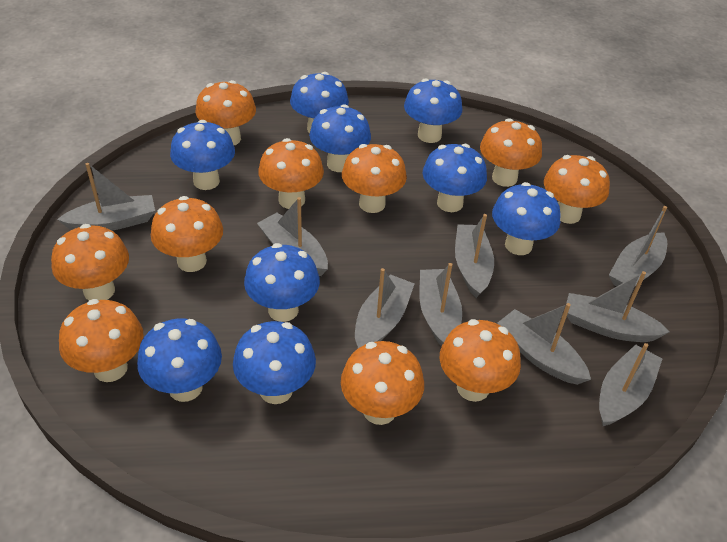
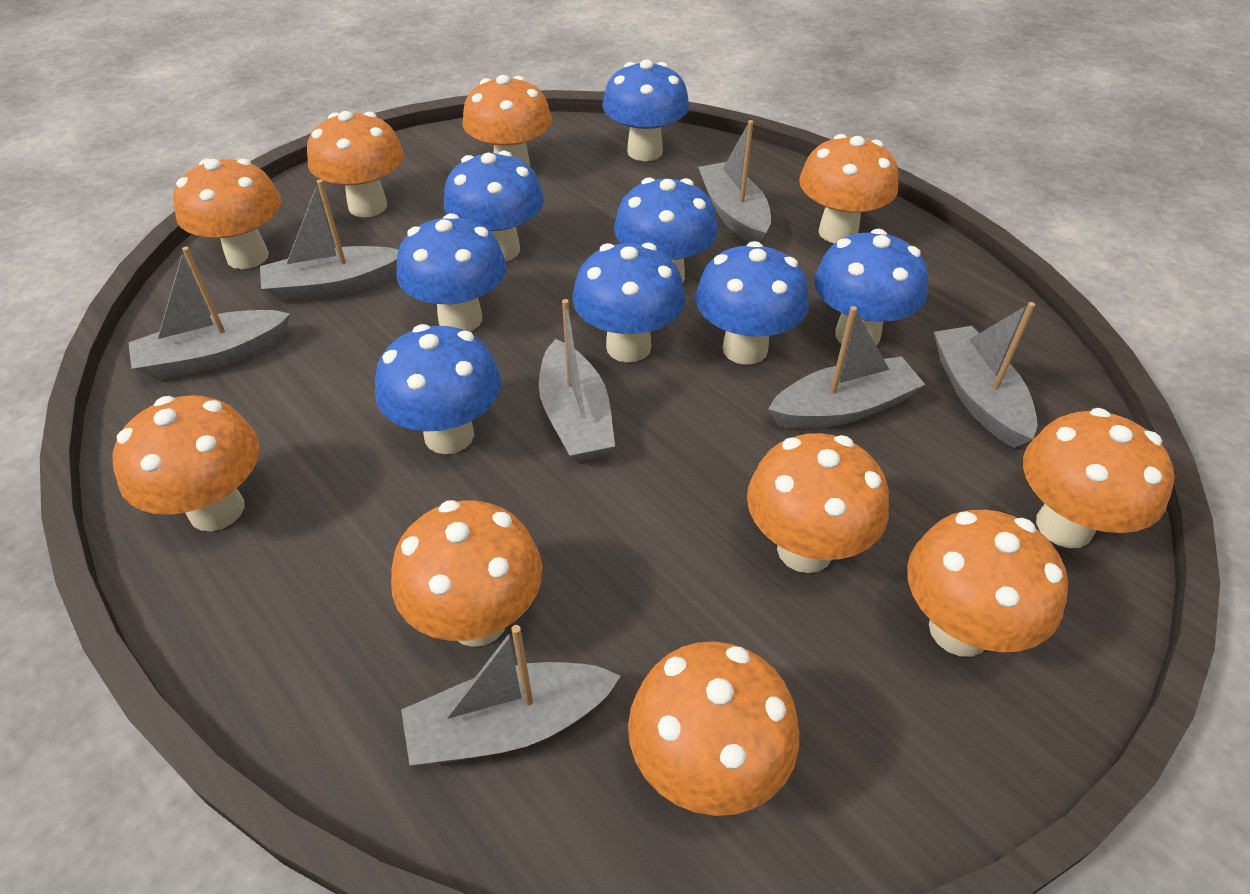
blue mushroom: [137,318,222,402] [170,120,235,190] [233,321,316,404] [244,243,320,322] [290,72,349,134] [309,104,371,172] [404,78,462,143] [423,144,487,212] [492,182,561,255] = 9 -> [375,324,501,454] [397,213,507,332] [444,151,544,261] [573,243,685,363] [602,60,689,161] [614,177,718,282] [695,241,809,365] [814,229,928,346] = 8
grey boat: [57,163,155,231] [257,197,328,276] [355,268,414,348] [420,263,462,347] [455,214,494,298] [497,303,591,385] [566,271,670,342] [599,343,662,426] [609,206,667,286] = 9 -> [129,247,291,380] [260,180,398,303] [401,625,621,766] [539,299,615,462] [698,120,771,243] [768,306,925,429] [934,302,1037,448] = 7

